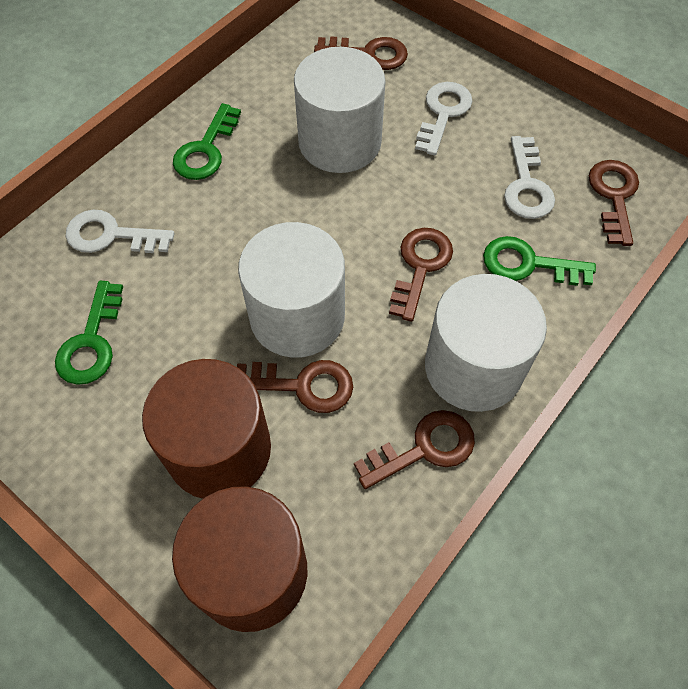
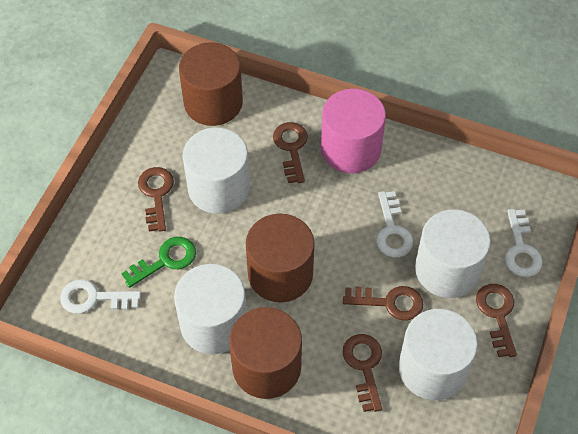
brown cylinder: [142,359,271,499] [172,486,307,632] = 2 -> [179,43,243,126] [229,307,302,399] [246,213,314,302] = 3
green key: [55,281,123,385] [173,103,241,180] [483,236,596,286] = 3 -> [121,237,196,288] = 1
pink cylinder: none = 0 -> [321,89,386,173] = 1
white cylinder: [238,222,345,358] [294,47,386,173] [425,274,547,412] = 3 -> [174,264,247,354] [183,127,250,214] [399,309,478,400] [415,209,491,298] = 4

